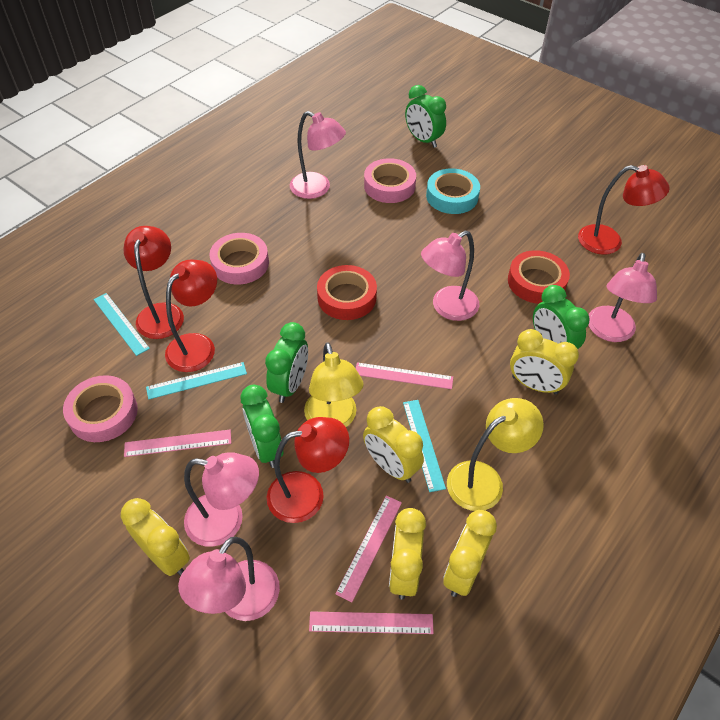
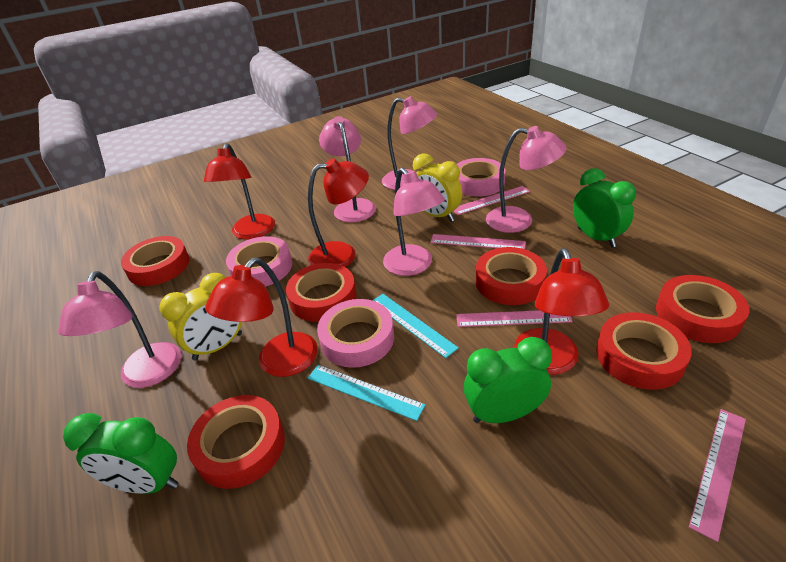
green clock: [241,385,284,468] [265,322,308,403] [405,85,446,148] [533,285,590,349] = 4 -> [63,413,179,494] [464,337,552,423] [573,168,636,247] = 3
red tape: [317,265,377,320] [508,250,570,304] = 2 -> [121,236,190,286] [187,395,285,489] [286,263,357,322] [476,247,547,305] [596,312,692,390] [656,275,750,343] = 6
turquoise ruler: [93,293,150,356] [146,362,247,400] [403,400,446,492] = 3 -> [308,365,425,421] [372,294,458,358] = 2
turquoise tape: [426,168,480,214] = 1 -> none = 0
yellow clock: [121,498,190,576] [363,406,424,483] [389,508,426,600] [443,510,497,597] [510,329,579,394] = 5 -> [159,273,242,361] [413,153,462,222] = 2
yellow lamp: [304,342,364,427] [447,398,544,511] = 2 -> none = 0

